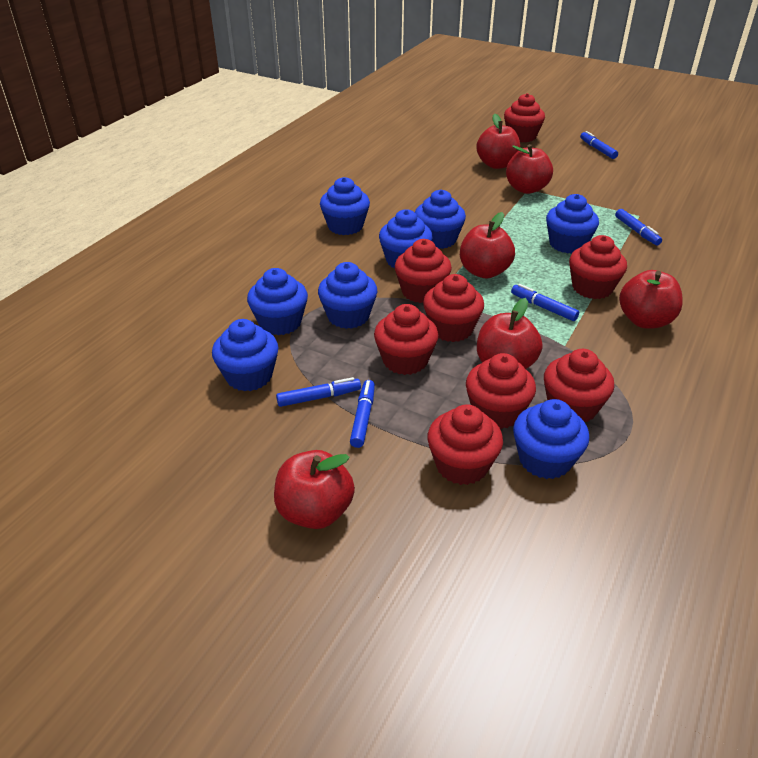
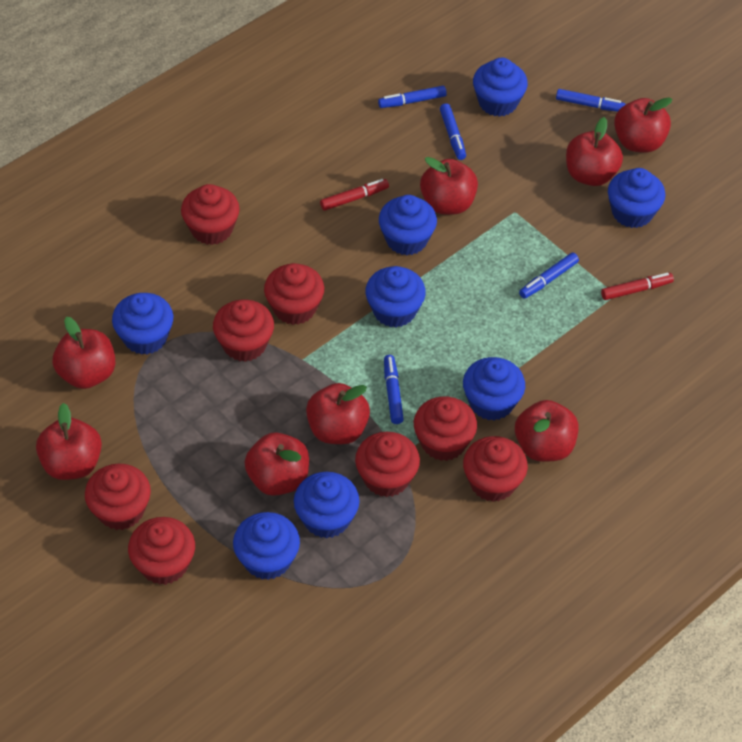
red apple: [274,450,355,529] [460,212,515,279] [476,114,520,169] [477,298,542,369] [506,144,553,194] [619,270,683,329] = 6 -> [36,403,102,480] [53,317,116,389] [245,432,309,496] [306,383,370,444] [420,157,478,215] [515,400,579,462] [566,117,623,186] [614,97,672,153] = 8
red marker: none = 0 -> [320,179,389,211] [601,273,674,300] = 2

